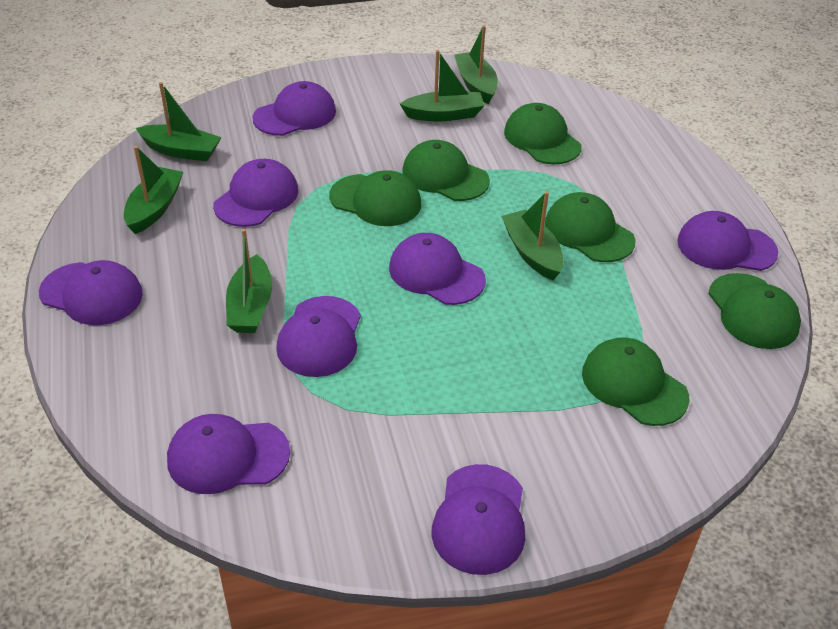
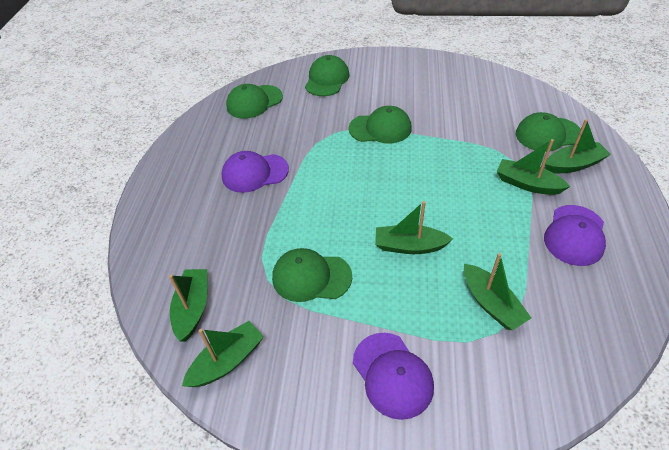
green cap: [329,170,421,226] [402,140,490,201] [504,103,581,164] [545,192,636,262] [582,337,689,426] [708,273,801,349] = 6 -> [226,84,283,119] [272,248,352,302] [305,55,350,96] [349,106,412,144] [516,112,581,152] = 5
purple cap: [39,260,143,325] [167,414,290,494] [213,159,298,227] [252,81,336,136] [276,296,361,377] [389,233,486,305] [432,464,525,575] [677,211,778,271] = 8 -> [222,151,289,193] [353,333,434,420] [544,205,606,266] = 3

